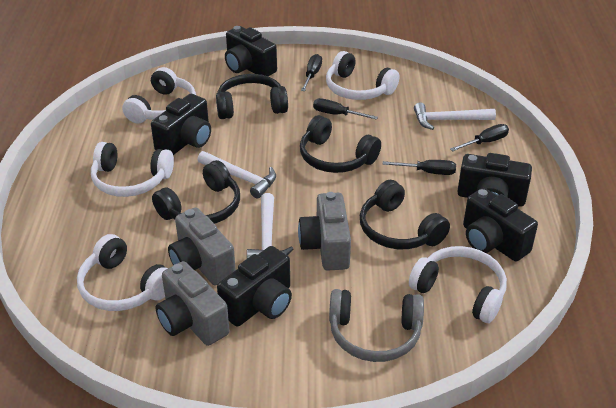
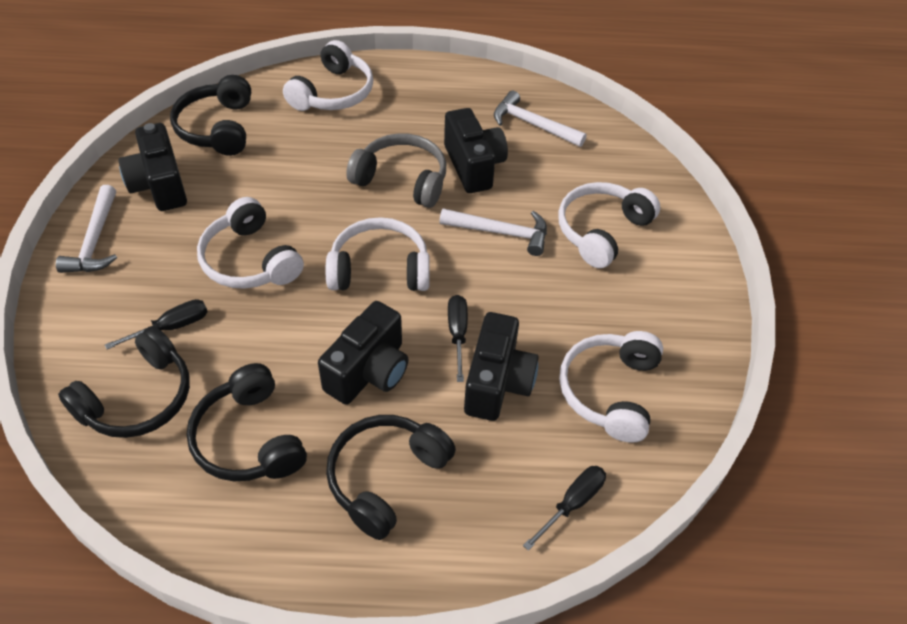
black camera: [151,94,211,155] [217,246,292,327] [225,26,277,76] [457,153,532,207] [463,188,538,262] = 5 -> [118,123,187,211] [318,301,408,405] [444,108,508,193] [464,312,539,421] = 4
black screwdriver: [301,54,322,91] [313,98,378,120] [383,160,456,175] [450,124,509,151] = 4 -> [105,299,208,349] [448,295,468,382] [523,466,606,551] = 3
grey camera: [155,261,230,346] [168,208,236,286] [298,192,351,271] = 3 -> none = 0

